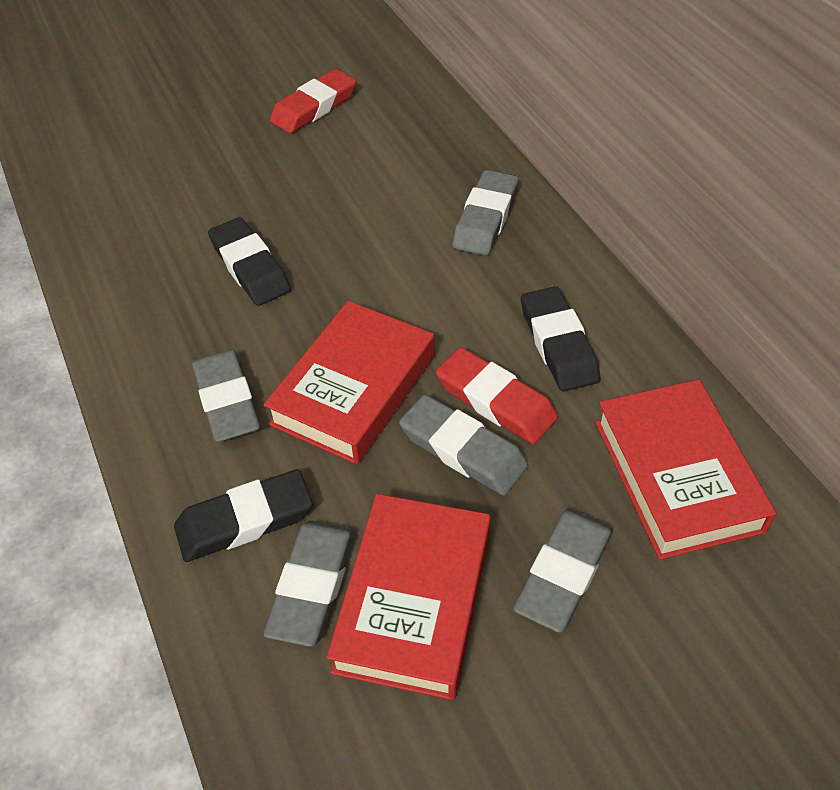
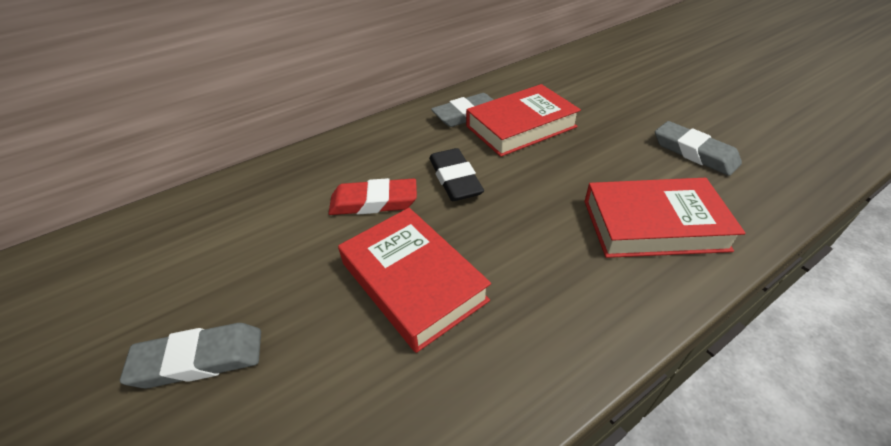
black eraser: [174,469,313,562] [208,217,291,306] [521,286,601,392] = 3 -> [429,148,484,201] = 1
grey eraser: [192,350,260,442] [264,521,355,647] [399,395,528,496] [452,170,518,256] [513,509,613,633] = 5 -> [120,323,261,388] [431,93,493,127] [655,121,742,176] = 3
red eraser: [270,69,356,134] [435,347,558,444] = 2 -> [329,178,417,215] = 1

